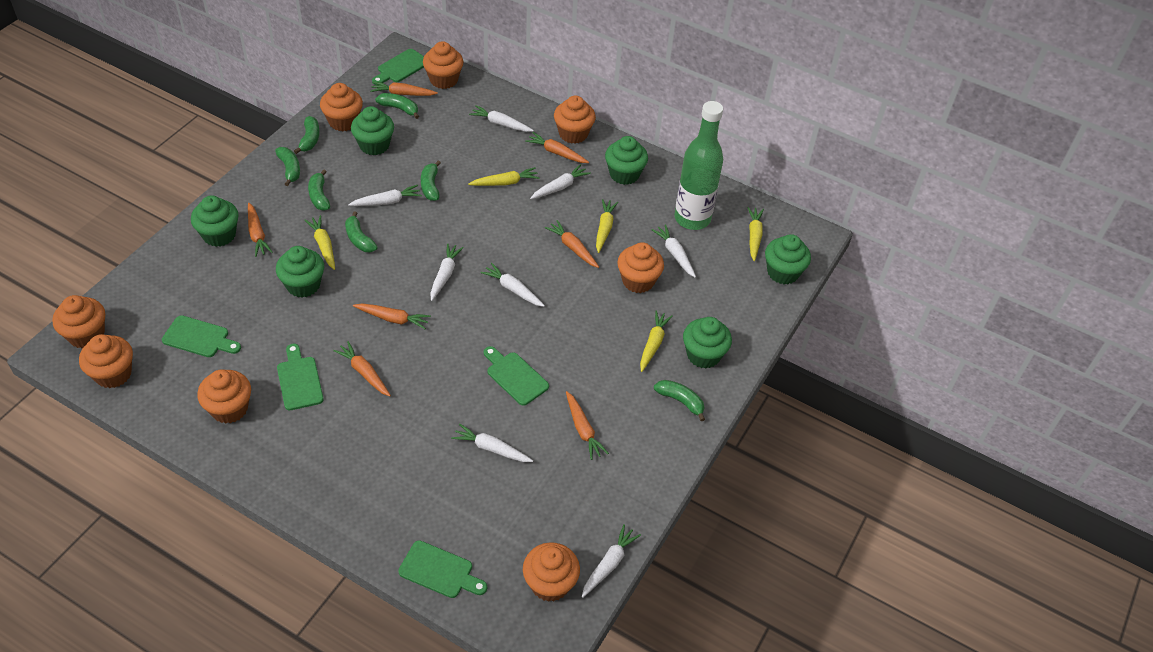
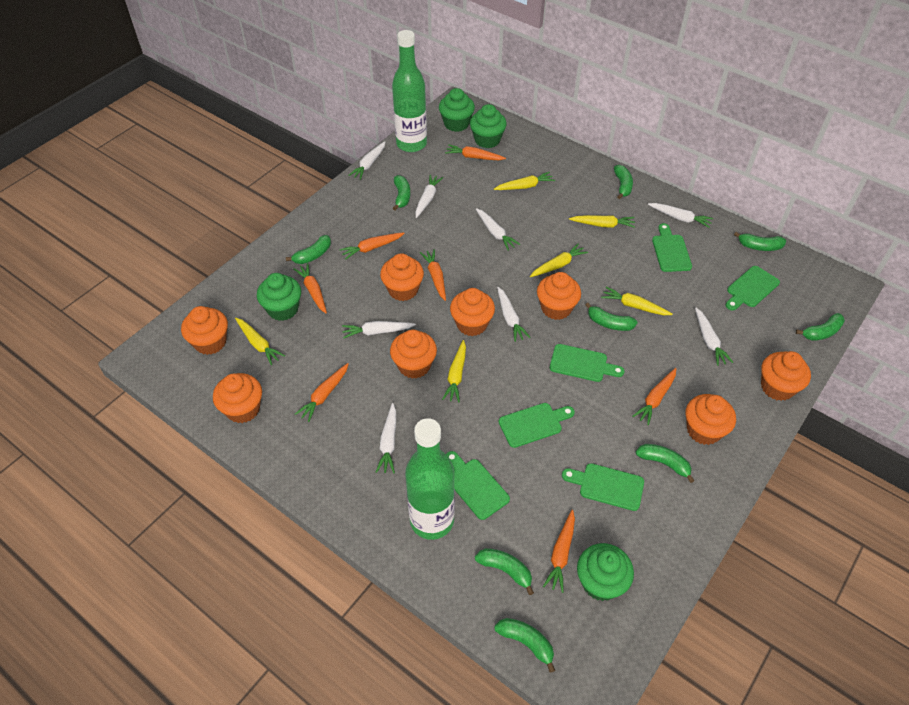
green banana: [275,147,300,186] [294,116,320,154] [308,169,330,210] [345,211,377,252] [375,93,419,119] [421,161,441,201] [654,380,705,421] = 7 -> [286,235,331,264] [393,175,410,210] [475,548,534,595] [494,618,555,673] [585,303,638,331] [614,165,633,199] [636,444,695,483] [734,232,786,251] [796,313,845,341] = 9
green bottle: [674,101,723,230] = 1 -> [392,30,427,152] [405,418,455,540] = 2
green cupcake: [191,196,239,247] [276,246,324,298] [351,106,394,155] [605,136,648,185] [683,317,732,369] [765,234,811,284] = 6 -> [257,273,301,321] [439,88,475,132] [470,104,507,148] [577,543,634,601] = 4
green cutting board: [162,315,241,357] [277,344,324,410] [372,49,424,85] [398,540,487,598] [484,346,549,406] = 5 -> [446,451,510,520] [499,403,575,448] [550,344,624,382] [562,463,644,511] [652,223,692,272] [726,266,780,311] = 6
yellow carrot: [305,215,335,270] [468,167,539,186] [596,199,618,253] [640,311,673,372] [747,207,764,261] = 5 -> [235,318,285,365] [442,340,466,402] [494,172,555,190] [530,243,588,277] [569,215,635,228] [601,287,673,315] = 6

